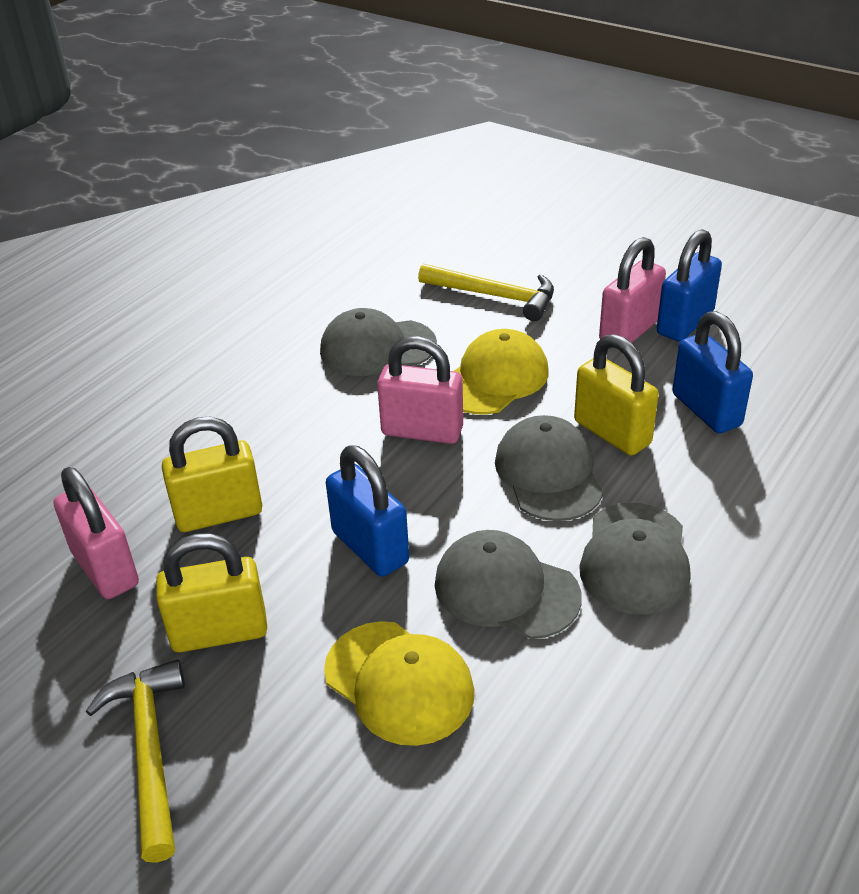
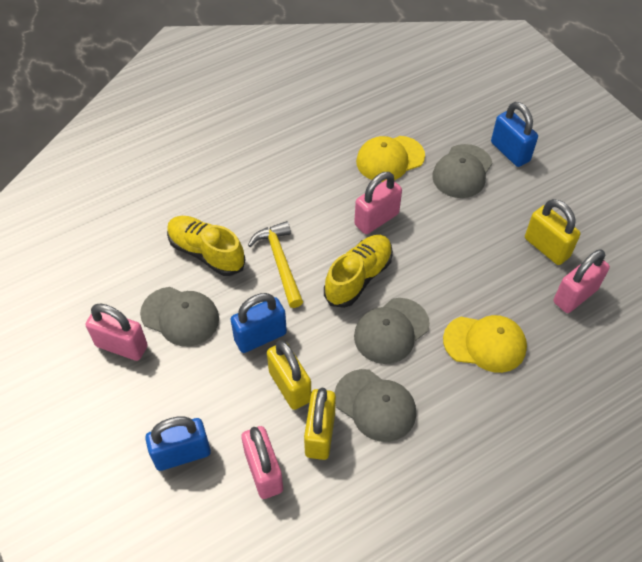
pink padlock: [54,467,139,599] [377,336,463,444] [599,237,666,343] = 3 -> [86,304,148,361] [241,426,283,499] [354,172,402,234] [553,250,610,313] = 4
yellow hammer: [85,660,185,863] [418,264,554,321] = 2 -> [248,221,303,308] = 1
yellow shoe: none = 0 -> [167,216,246,276] [324,235,393,308] = 2

